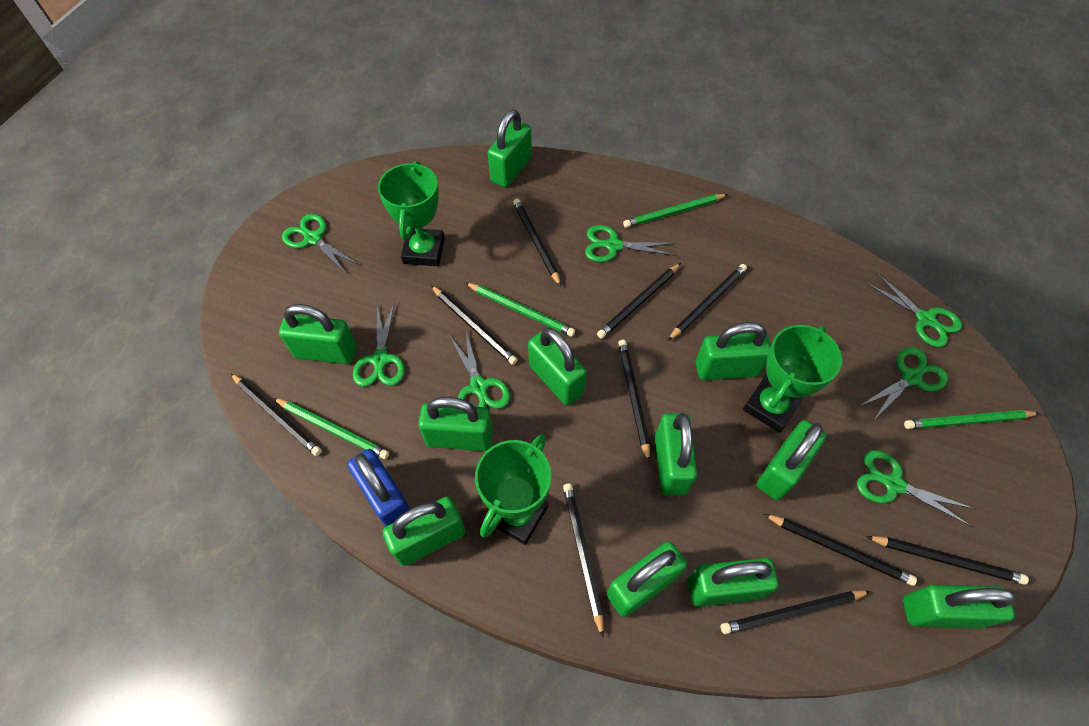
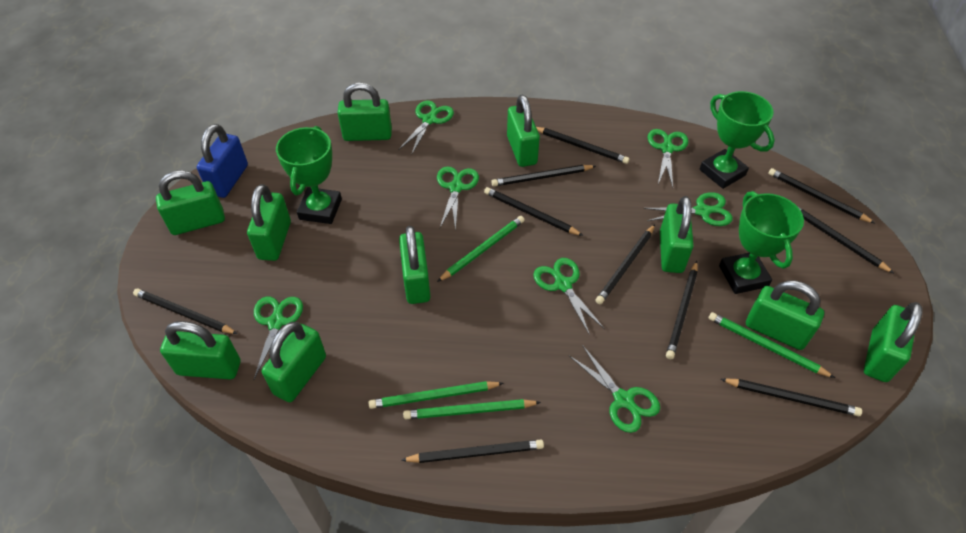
green padlock: [279,304,357,364] [383,497,466,566] [418,397,493,451] [488,110,532,187] [528,328,587,405] [607,542,687,617] [655,413,697,495] [687,558,779,607] [696,322,771,380] [757,420,827,500] [903,585,1017,629] = 11 -> [156,170,225,235] [160,321,241,379] [247,184,291,261] [262,322,326,402] [338,83,392,141] [399,226,431,304] [507,95,540,167] [660,196,694,273] [746,281,824,350] [864,302,923,382] = 10

